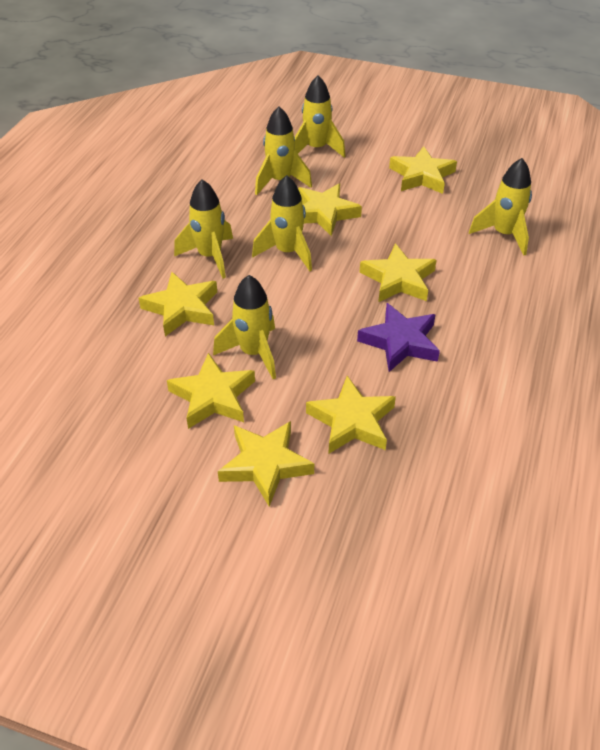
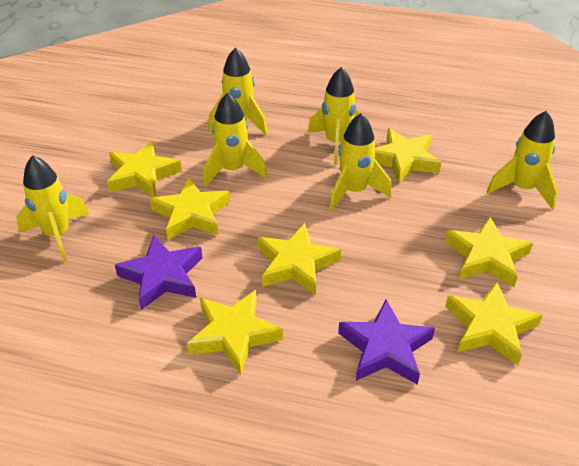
purple star: [357,303,440,372] = 1 -> [115,235,202,310] [338,299,435,385] = 2

